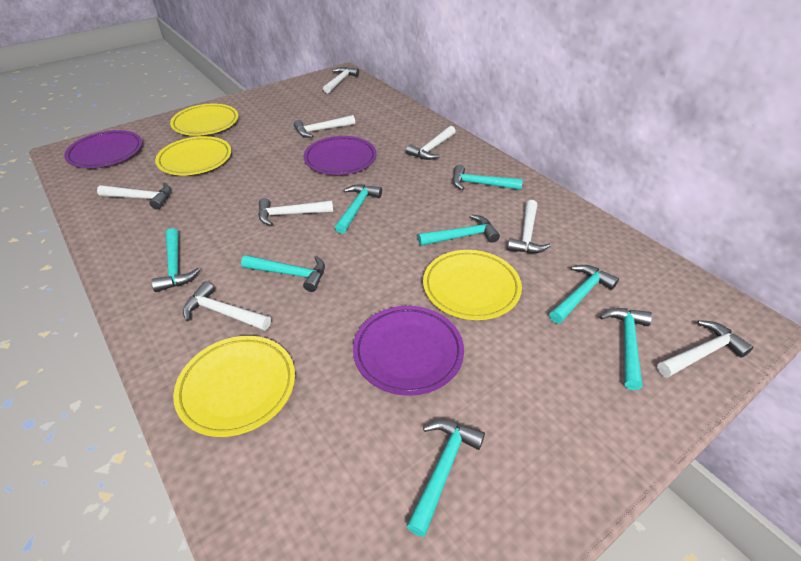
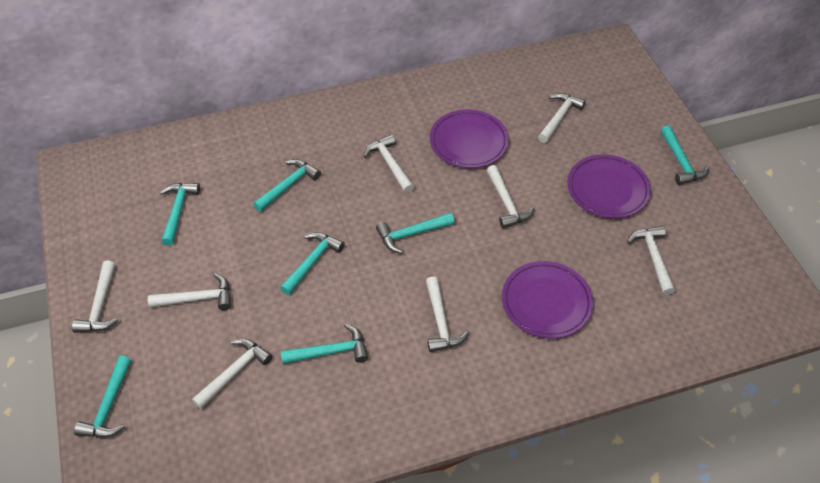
turquoise hammer: [151,228,200,292] [241,255,325,292] [335,184,382,234] [407,420,485,537] [418,215,500,246] [453,165,523,190] [549,265,619,324] [600,308,652,390] = 8 -> [74,356,131,438] [159,183,200,246] [253,159,321,212] [280,232,345,295] [281,324,368,364] [376,212,455,254] [660,125,710,185] = 7
yellow plate: [155,136,232,175] [170,104,239,136] [173,336,295,437] [423,250,522,320] = 4 -> none = 0

